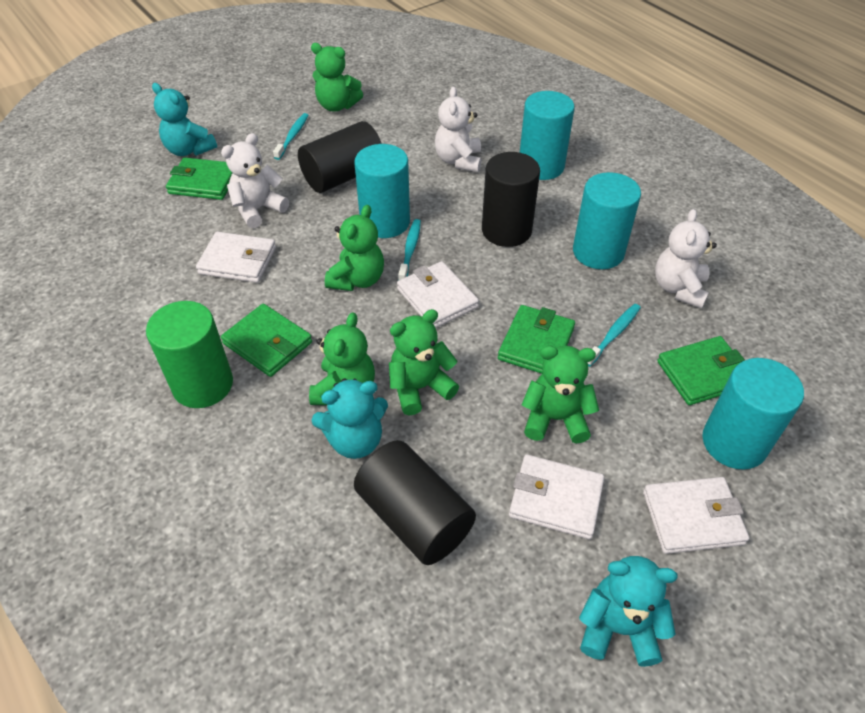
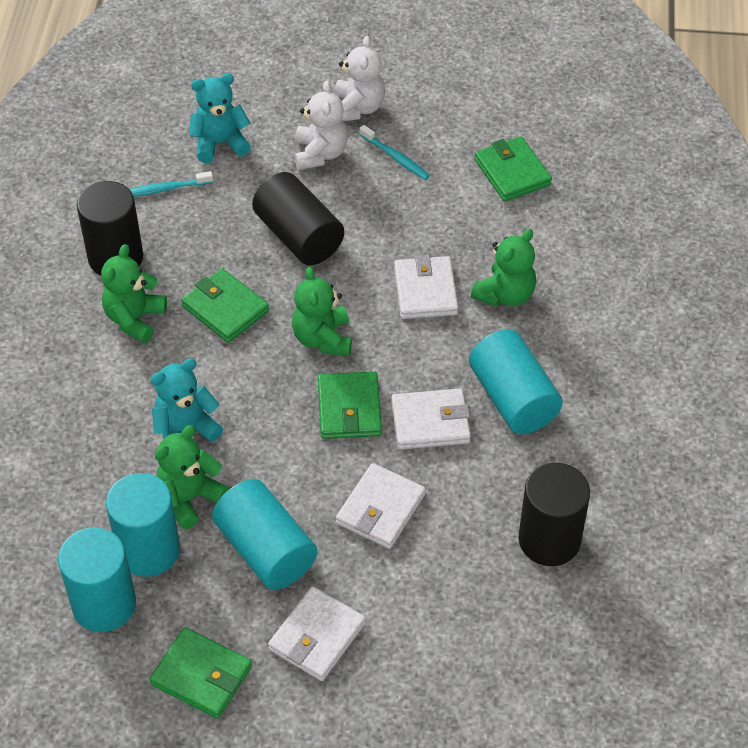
green cylinder: [146,301,233,408] = 1 -> none = 0
green teddy bear: [309,312,375,405] [311,43,363,112] [325,205,384,291] [389,309,459,416] [522,346,599,444] = 5 -> [101,244,167,343] [155,425,229,529] [292,267,352,356] [471,229,536,307] = 4
turquoise teddy bear: [152,83,217,156] [312,378,388,459] [579,556,678,667] = 3 -> [150,359,223,442] [189,73,251,163] = 2
turquoise toothbrush: [273,113,309,160] [398,219,421,281] [587,304,641,366] = 3 -> [129,171,213,197] [359,125,430,180] = 2
white teddy bear: [221,133,289,228] [435,87,481,172] [655,209,717,308] = 3 -> [295,80,348,170] [334,36,385,121] = 2

